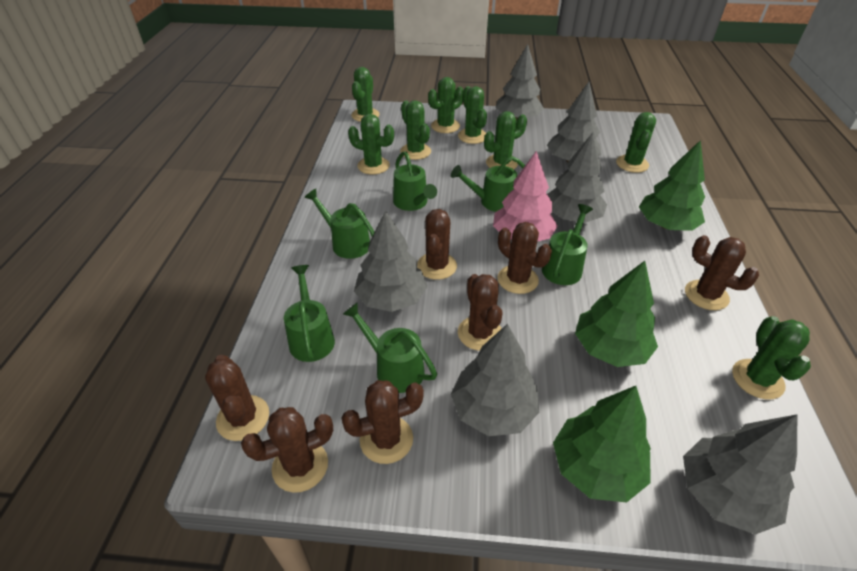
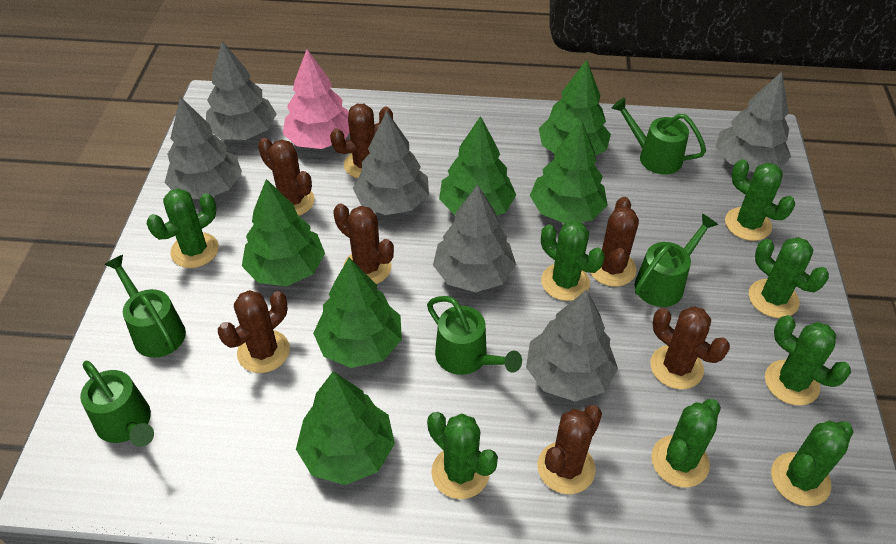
green tree: [553,386,651,503] [575,261,658,367] [639,140,705,231] = 3 -> [242,179,325,286] [296,371,395,485] [313,257,402,368] [439,116,516,216] [530,120,608,223] [539,60,611,156] = 6
green watering can: [284,265,335,362] [304,189,374,259] [343,302,437,393] [393,151,437,211] [451,156,525,212] [542,204,593,285] = 6 -> [80,361,154,447] [104,255,186,358] [427,296,522,375] [612,98,706,174] [635,214,718,307] = 5

